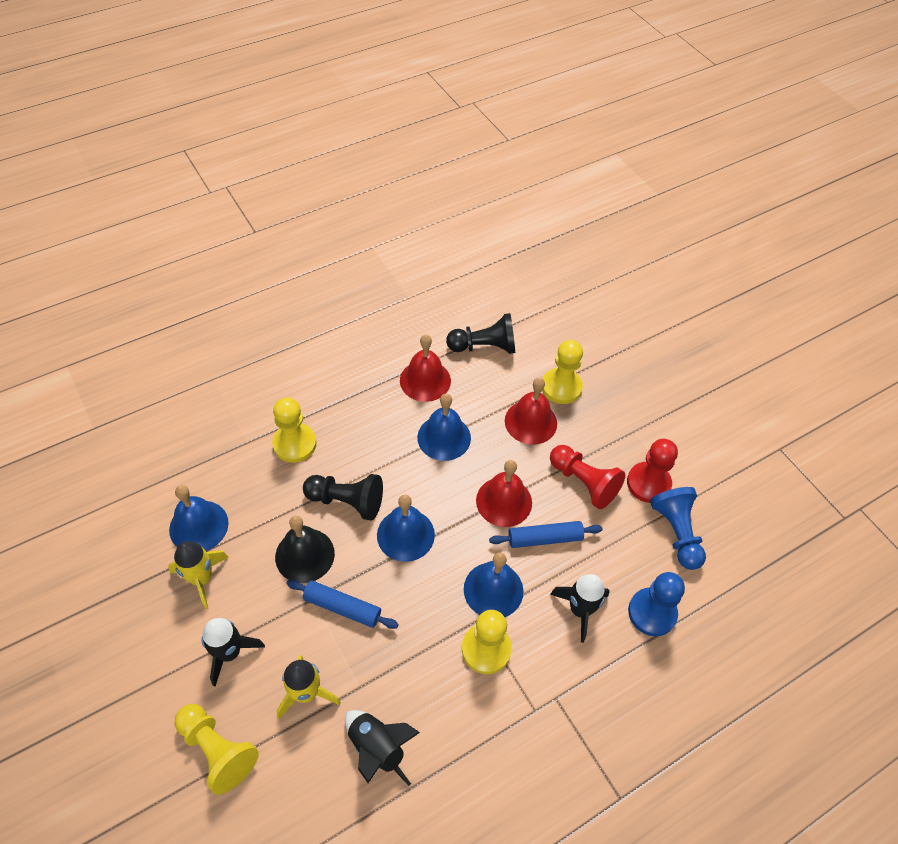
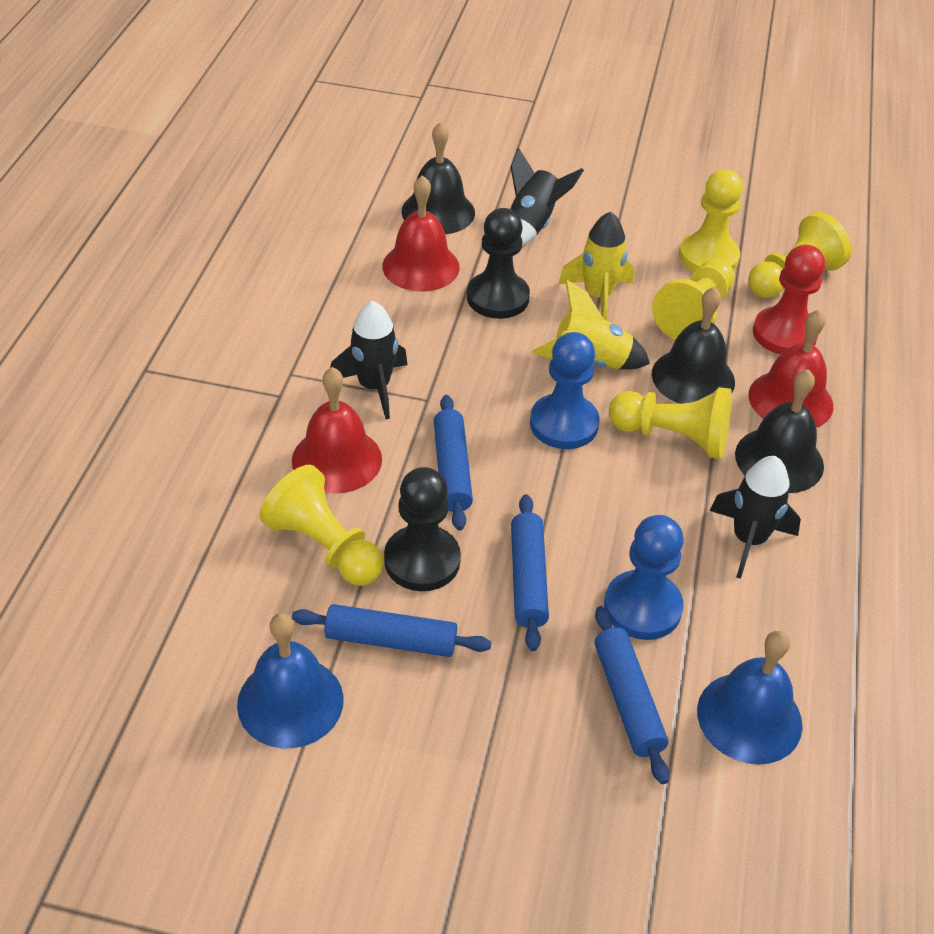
black bell: [275,516,335,583] = 1 -> [402,122,475,234] [652,287,735,404] [735,369,824,493] = 3
blue bell: [169,485,229,551] [377,495,435,562] [417,394,471,461] [464,552,523,617] = 4 -> [237,613,344,748] [697,631,803,765] = 2
blue rolling pin: [286,580,399,629] [489,521,603,548] = 2 -> [292,604,491,657] [434,395,473,530] [511,494,549,651] [595,606,669,784] = 4
red pawn: [550,445,625,509] [627,439,678,503] = 2 -> [753,245,825,354] = 1
yellow pawn: [175,704,259,795] [272,397,317,463] [462,610,512,674] [542,340,583,404] = 4 -> [260,465,384,586] [609,387,732,459] [652,259,734,340] [679,169,743,272] [748,211,851,298] = 5

